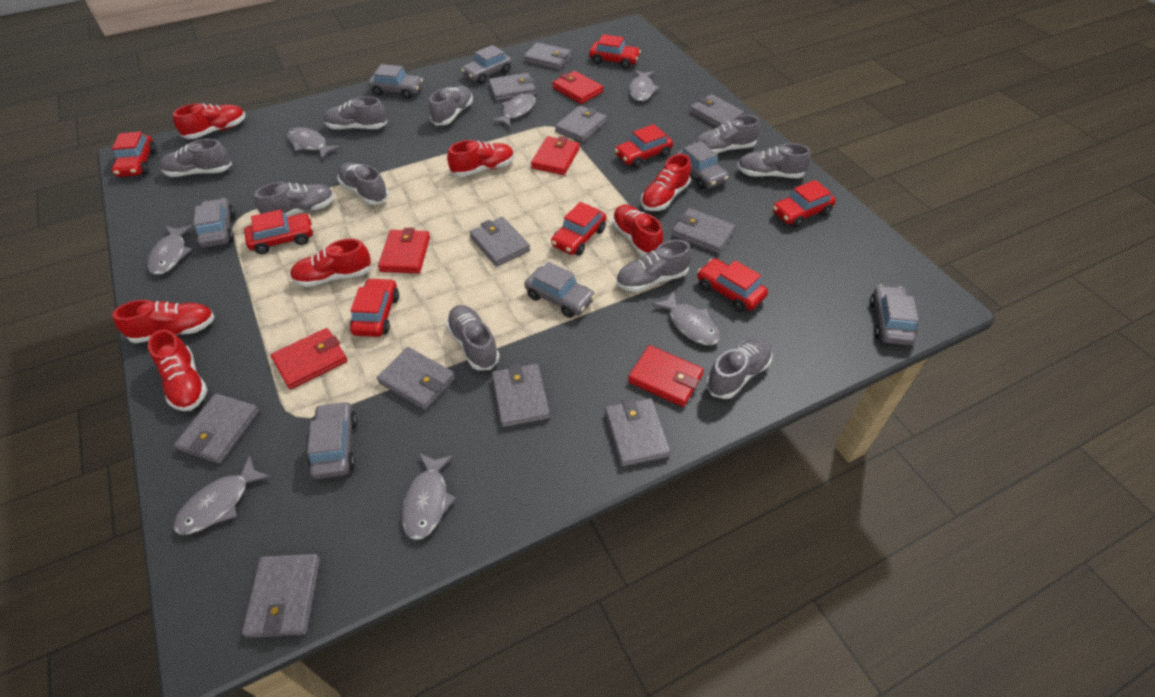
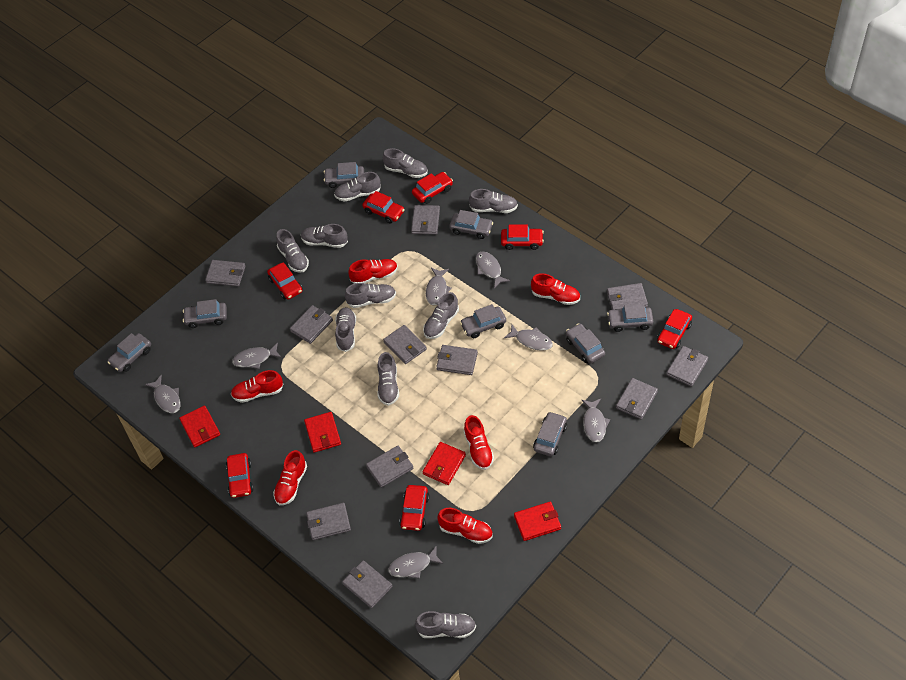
grey car: [193,198,235,248] [307,401,357,479] [368,64,423,99] [461,45,512,84] [525,262,595,318] [675,141,729,189] [870,285,919,345] = 7 -> [107,333,151,372] [183,299,227,328] [324,162,364,188] [449,210,493,239] [460,304,506,338] [533,411,567,456] [566,323,605,364] [607,304,653,332] = 8
red car: [112,132,157,177] [244,209,313,254] [350,278,399,337] [551,202,606,256] [589,34,641,69] [615,124,673,168] [697,258,768,312] [773,180,836,228] = 8 -> [226,453,253,498] [267,262,303,300] [362,191,405,223] [399,485,429,531] [412,172,453,204] [501,224,544,250] [657,309,692,349] = 7
red shoe: [112,300,215,343] [148,329,208,411] [173,103,246,139] [290,239,372,287] [447,140,514,177] [612,205,663,256] [641,154,691,211] = 7 -> [231,370,283,403] [273,450,307,505] [348,259,398,284] [437,508,493,544] [464,415,494,470] [531,273,580,305] = 6
red wallet: [271,328,347,389] [378,228,430,274] [531,136,580,175] [552,71,604,104] [628,345,704,407] = 5 -> [179,406,220,447] [304,412,341,453] [423,442,466,485] [514,502,561,541] = 4

